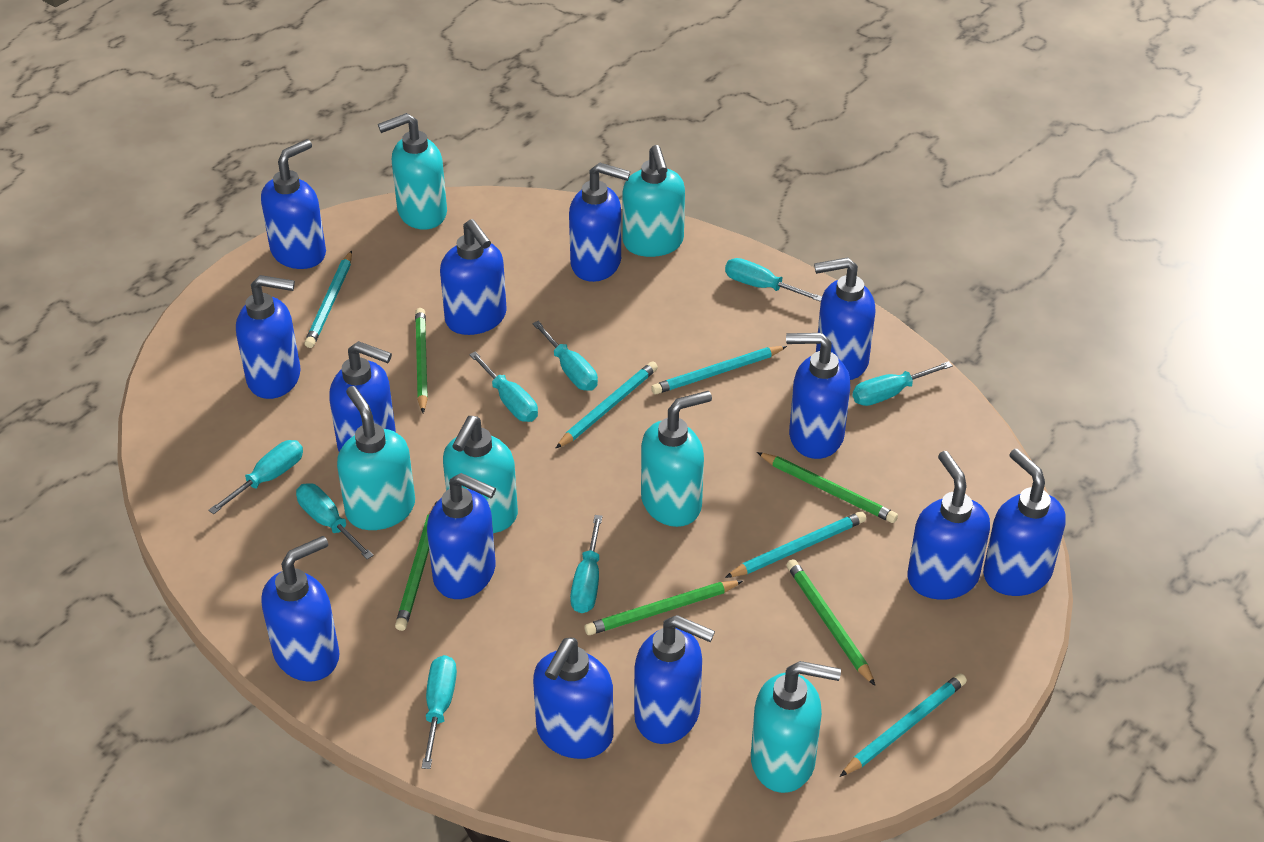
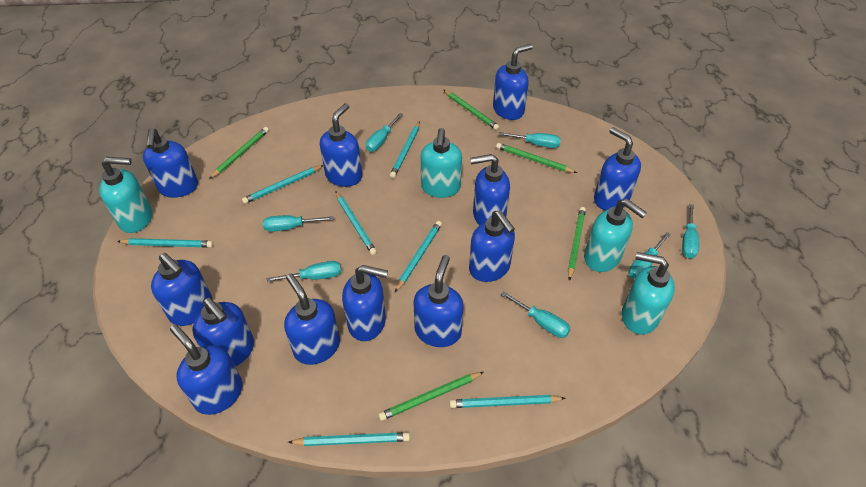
blue soap dispenser: [236,275,301,399] [261,139,326,269] [261,536,340,681] [329,341,396,451] [427,473,496,599] [440,219,507,335] [533,638,613,759] [569,163,630,282] [634,615,715,744] [786,333,850,459] [814,257,876,380] [907,451,990,600] [983,449,1066,596] = 13 -> [143,128,198,198] [151,253,212,326] [170,324,243,415] [192,298,254,367] [284,274,340,365] [320,103,362,187] [342,265,388,341] [413,255,464,347] [469,210,515,282] [470,154,510,225] [493,44,533,120] [594,127,641,210] = 12
turquoise pencil: [305,250,352,348] [555,361,658,449] [651,346,787,394] [725,511,866,578] [840,673,967,777] = 5 -> [117,238,213,248] [242,165,323,204] [288,432,410,446] [335,191,377,255] [390,121,420,178] [395,221,442,292] [449,395,566,408] = 7
turquoise screwdriver: [208,440,303,514] [296,483,374,559] [422,655,457,769] [469,352,538,422] [532,321,598,391] [570,515,603,613] [725,258,822,302] [853,361,953,406] = 8 -> [263,215,333,232] [266,261,341,282] [366,113,403,152] [499,132,561,148] [501,291,570,338] [628,232,671,279] [682,204,699,259] = 7
turquoise soap dispenser: [337,386,415,530] [378,113,447,229] [443,416,518,533] [622,145,685,257] [641,391,712,527] [751,661,841,793] = 6 -> [99,157,152,233] [421,128,462,198] [584,199,647,272] [622,252,675,335] = 4

